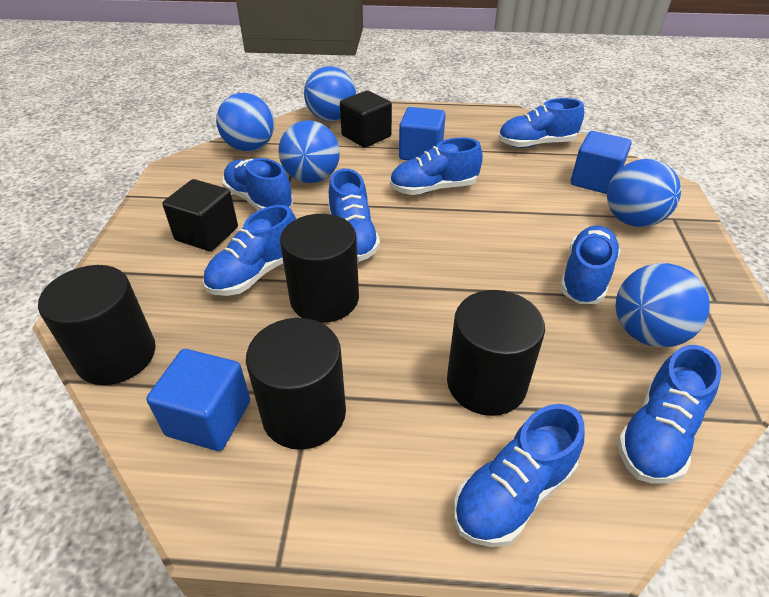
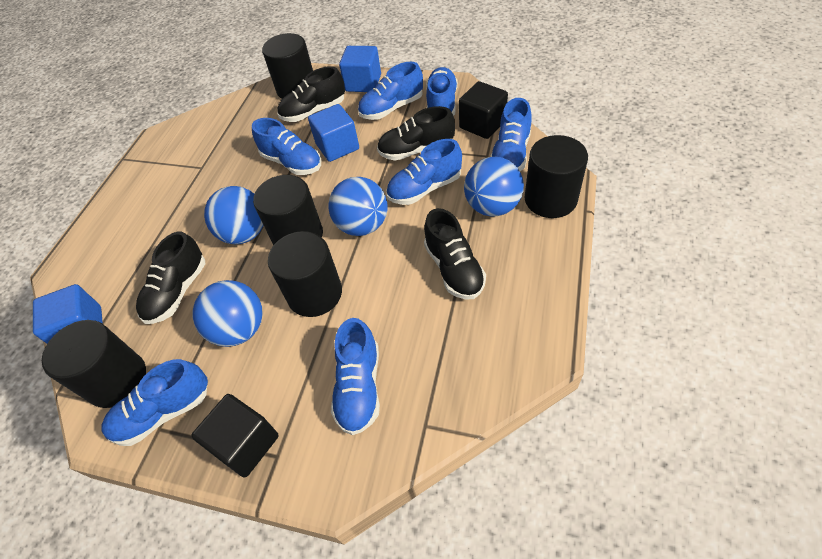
black cylinder: [38,265,156,385] [246,318,346,450] [280,214,359,323] [447,290,545,416] = 4 -> [42,320,146,408] [253,175,323,245] [262,33,313,99] [268,231,342,317] [525,135,588,218] = 5
black shoe: none = 0 -> [136,232,206,324] [277,66,345,122] [377,106,455,161] [424,208,486,300] = 4
blue ball: [216,93,274,151] [278,120,340,183] [304,66,356,122] [607,159,681,227] [616,263,710,347] = 5 -> [192,280,263,347] [204,186,263,244] [328,177,388,236] [464,157,524,217] = 4
blue shoe: [203,205,296,296] [222,158,293,211] [328,169,380,262] [390,138,483,195] [454,404,585,547] [498,98,584,148] [560,225,620,304] [617,345,722,484] = 8 -> [101,359,208,446] [252,118,321,175] [331,318,380,435] [358,62,423,120] [386,139,462,205] [426,67,458,116] [490,98,532,171] = 7

